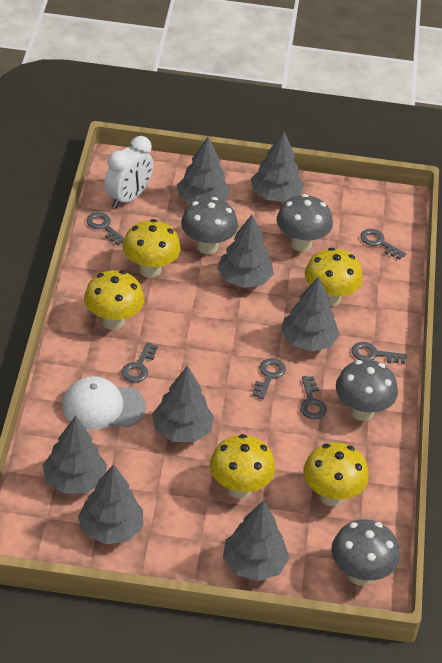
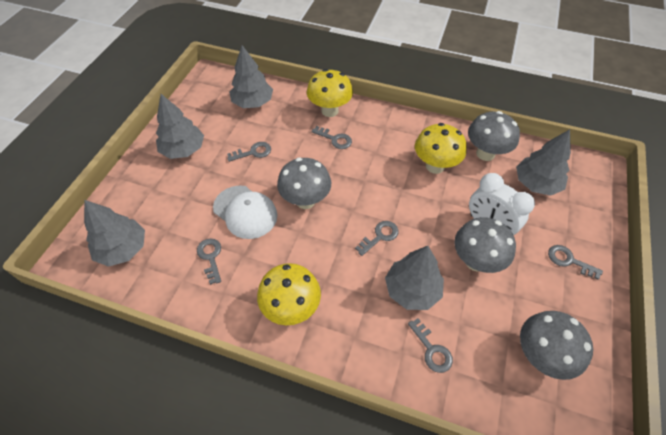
grey tree: [43,415,107,493] [78,464,143,544] [152,365,214,442] [177,137,231,204] [217,215,274,288] [223,500,289,581] [251,131,304,202] [281,276,340,351] = 8 -> [84,200,145,267] [156,94,204,159] [229,45,273,108] [385,246,444,310] [516,129,571,196] = 5
yellow mushroom: [84,270,144,330] [123,219,181,278] [210,434,275,499] [303,442,369,506] [305,248,363,306] = 5 -> [257,263,321,325] [307,69,353,117] [415,123,467,174] = 3

